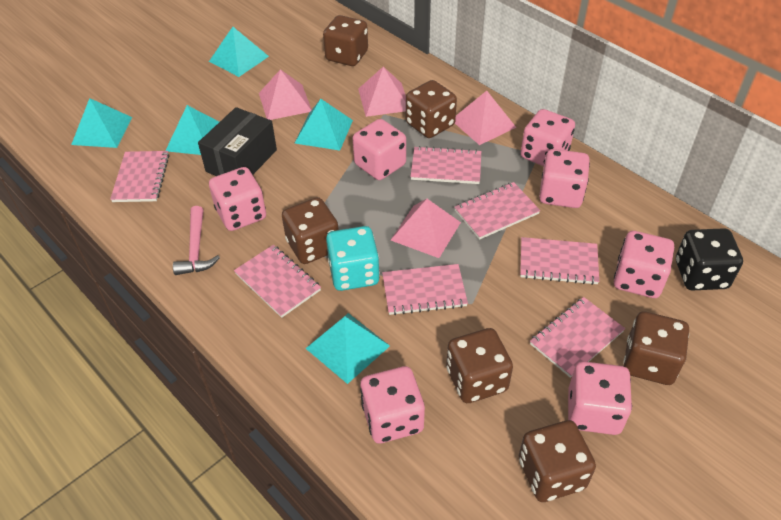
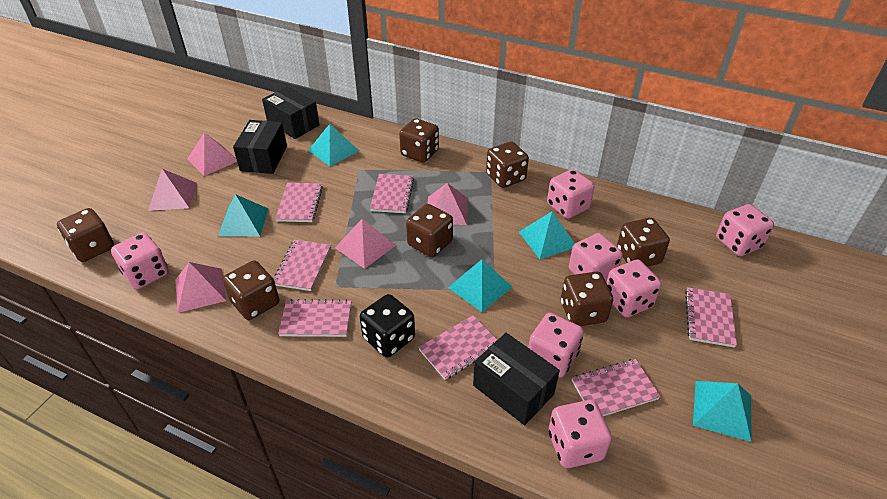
black box: [198,107,277,176] = 1 -> [233,120,287,174] [262,86,320,139] [473,333,560,425] = 3
brown dice: [282,197,339,264] [323,15,368,66] [406,80,457,138] [446,328,513,403] [519,420,596,502] [623,311,689,385] = 6 -> [57,208,114,262] [223,261,279,320] [399,118,439,163] [406,204,453,257] [486,142,529,188] [561,272,613,326] [617,218,670,267] = 7
pink hammer: [173,206,220,275] = 1 -> none = 0
pink pyramid: [259,69,312,120] [358,67,406,117] [391,199,461,258] [455,91,517,145] = 4 -> [148,169,197,211] [175,262,226,313] [187,133,237,176] [335,219,396,269] [427,183,468,225] = 5
turquoise dice: [326,226,380,291] = 1 -> none = 0

